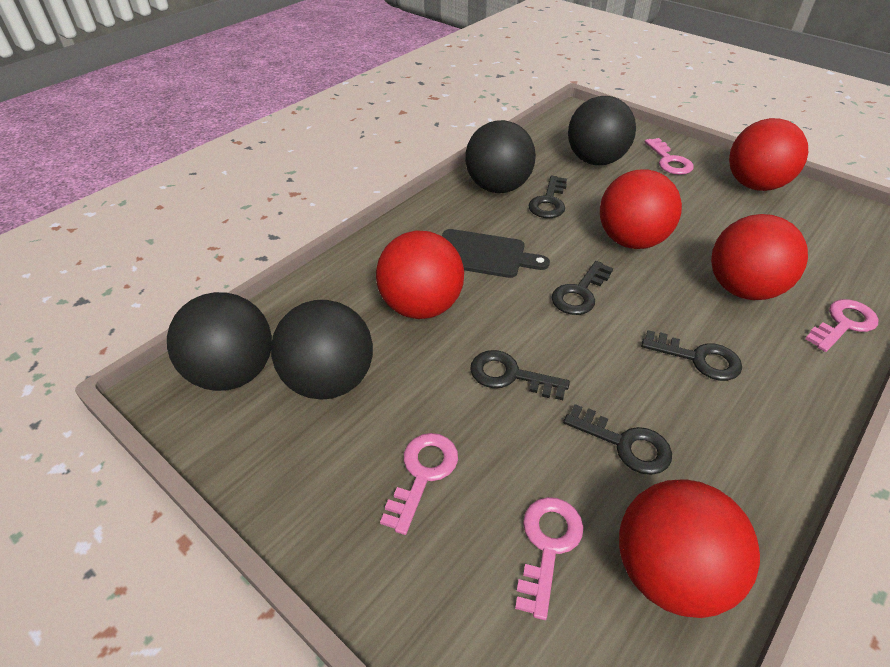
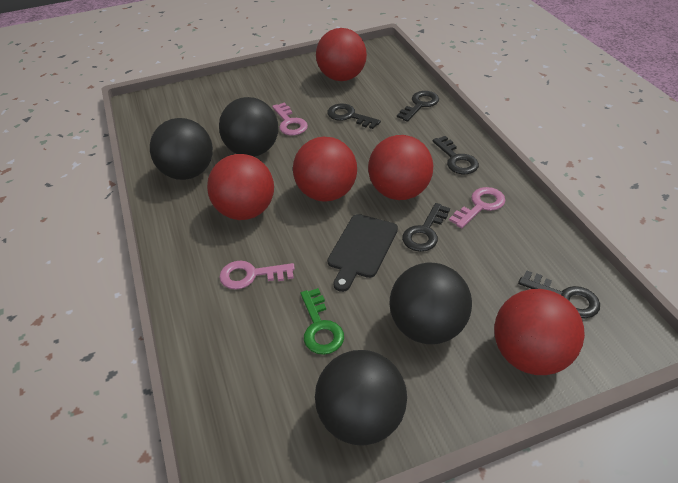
green key: none = 0 -> [301,288,344,355] = 1
pink key: [380,433,458,535] [515,497,584,620] [645,138,694,175] [805,299,878,352] = 4 -> [219,261,295,290] [272,102,308,136] [449,187,506,228] = 3

